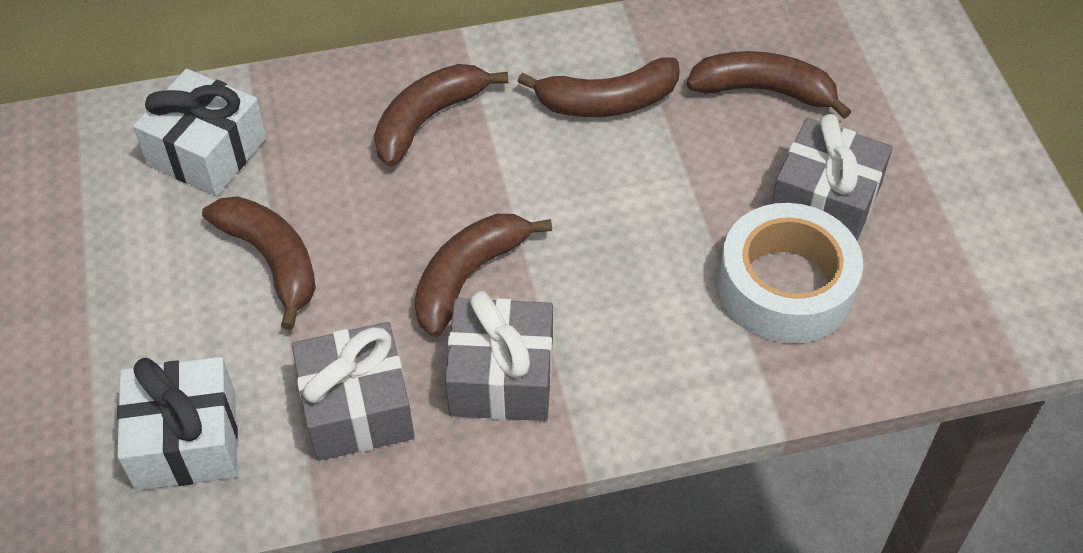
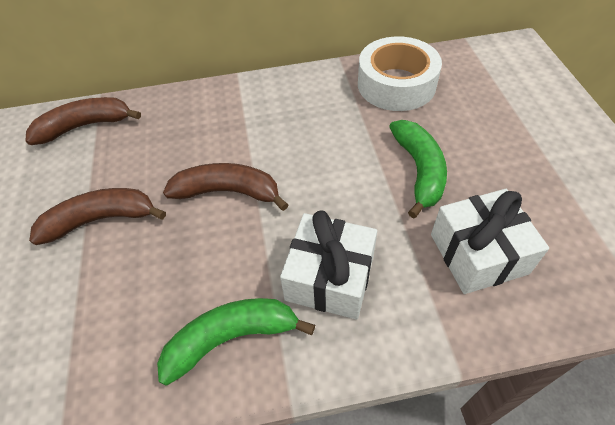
brown banana: [202,196,316,330] [374,64,508,167] [414,214,552,337] [518,57,680,117] [686,51,851,119] = 5 -> [26,97,141,145] [29,188,166,245] [163,163,288,211] = 3
green banana: none = 0 -> [157,298,315,386] [389,120,447,218] = 2
grey gift: [292,322,415,461] [445,291,553,421] [771,114,893,240] = 3 -> none = 0

